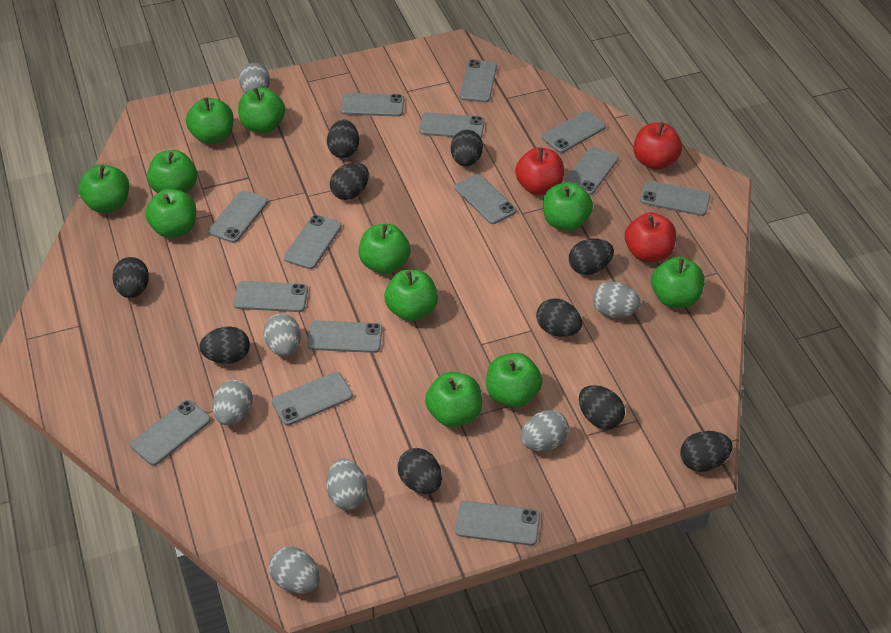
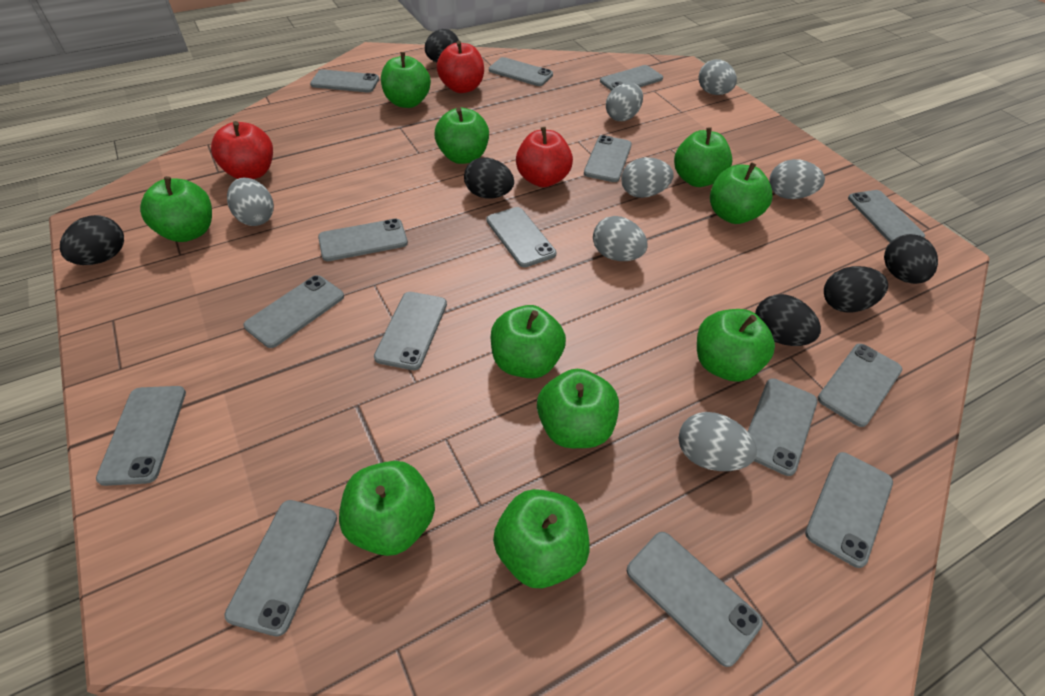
black egg: [112,257,149,298] [199,326,250,364] [327,120,359,158] [330,163,369,200] [398,448,442,494] [451,130,483,167] [536,298,582,337] [569,239,614,275] [579,385,625,430] [680,431,733,472] = 10 -> [60,215,124,265] [425,29,459,62] [464,157,514,199] [755,294,821,346] [824,266,888,313] [884,234,938,284] = 6
green apple: [78,165,129,213] [145,189,196,238] [147,150,197,193] [186,97,233,144] [238,87,285,133] [359,224,410,274] [384,269,438,321] [425,372,482,427] [486,353,543,408] [543,182,593,231] [651,257,705,308] = 11 -> [140,176,212,242] [339,461,435,556] [381,52,431,108] [434,107,489,164] [491,305,566,378] [493,489,590,588] [537,369,619,448] [674,127,732,187] [697,309,775,382] [710,162,772,224] = 10
grey phone: [130,400,211,465] [208,190,268,243] [234,281,308,312] [272,372,353,426] [284,215,342,269] [307,320,383,353] [340,93,404,117] [419,112,485,138] [454,174,516,224] [455,501,540,546] [460,59,497,102] [542,111,606,153] [564,146,619,195] [640,180,710,216] = 14 -> [96,386,186,486] [224,500,337,636] [243,275,344,348] [310,69,379,93] [318,219,408,261] [374,292,447,370] [487,207,556,268] [489,57,553,86] [584,135,632,182] [600,65,663,91] [627,532,763,667] [748,378,818,476] [805,452,893,568] [817,344,902,427] [848,190,925,242] = 15

